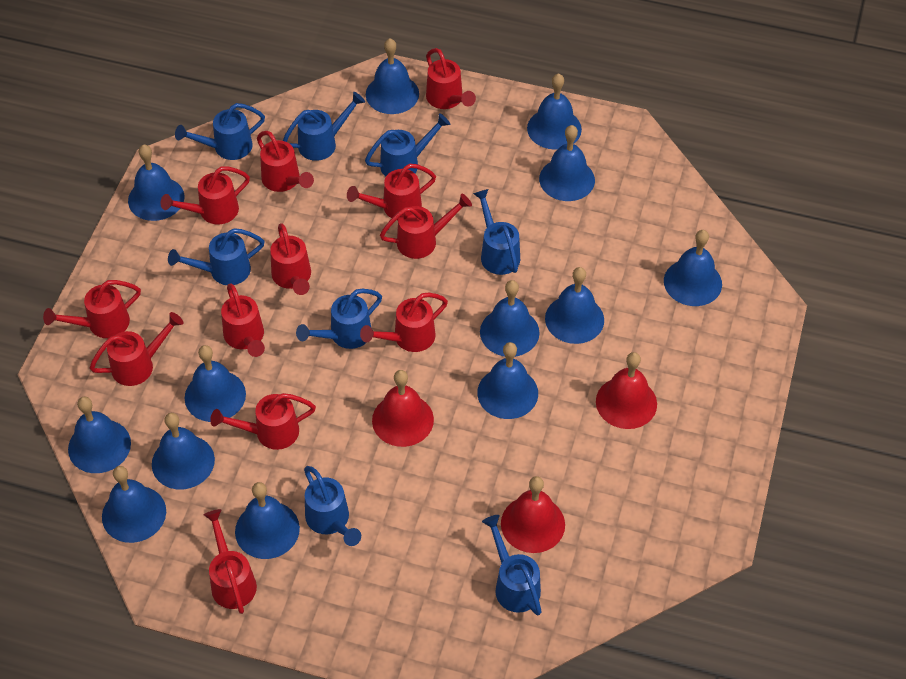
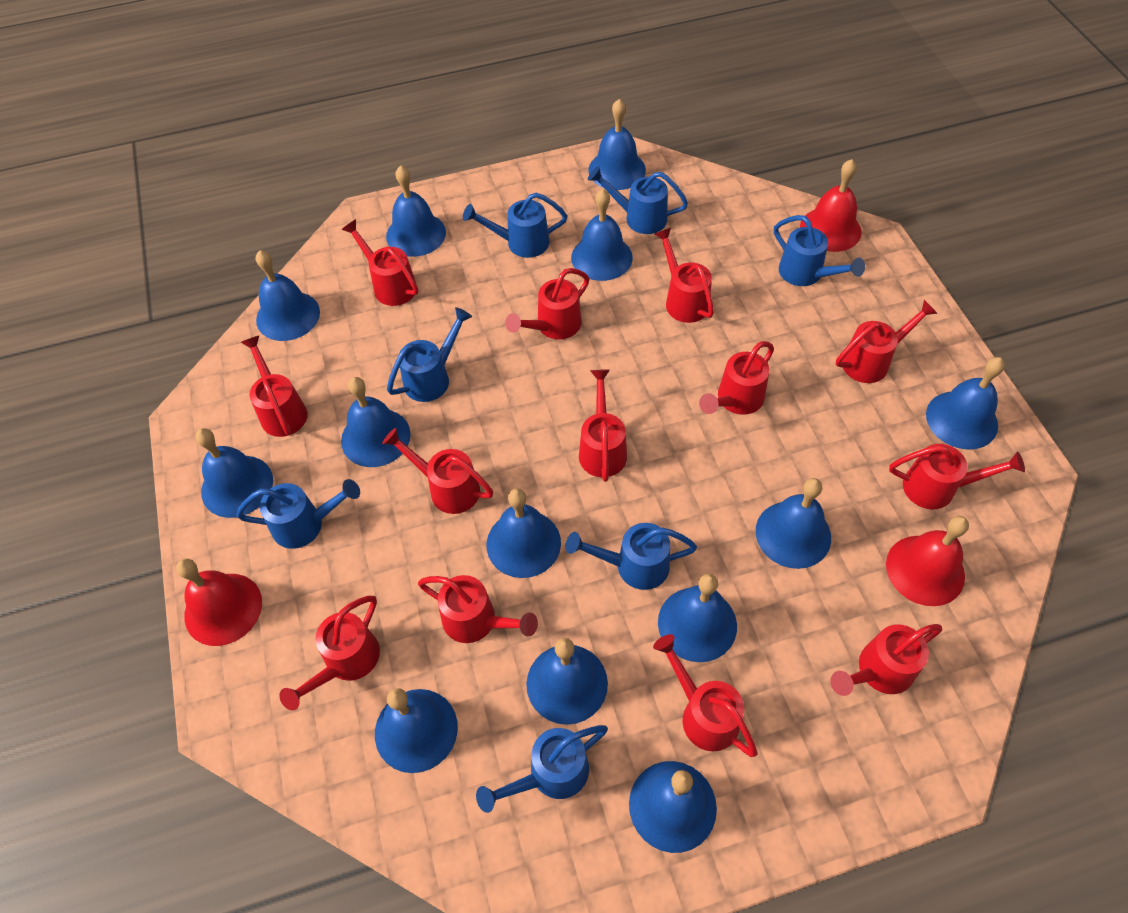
blue watering can: [168,228,265,285] [175,103,265,160] [283,92,365,161] [296,289,382,349] [304,466,361,546] [365,113,450,177] [473,189,520,275] [482,515,542,615] = 8 -> [236,479,360,549] [387,307,472,402] [463,193,567,258] [476,725,608,813] [566,523,697,590] [588,166,688,234] [774,215,865,286] = 7
red watering can: [43,280,141,338] [90,312,184,386] [161,166,250,224] [204,509,257,614] [210,393,316,450] [221,283,265,357] [257,131,314,192] [270,223,311,295] [347,164,436,220] [360,293,448,352] [380,194,472,259] [426,48,476,109] = 12 -> [241,336,308,437] [279,596,380,710] [341,219,418,306] [382,428,494,514] [418,575,538,643] [505,268,589,339] [579,370,627,482] [653,634,757,757] [655,228,714,323] [699,341,774,415] [830,624,942,696] [836,300,938,383] [889,444,1025,509] = 13

